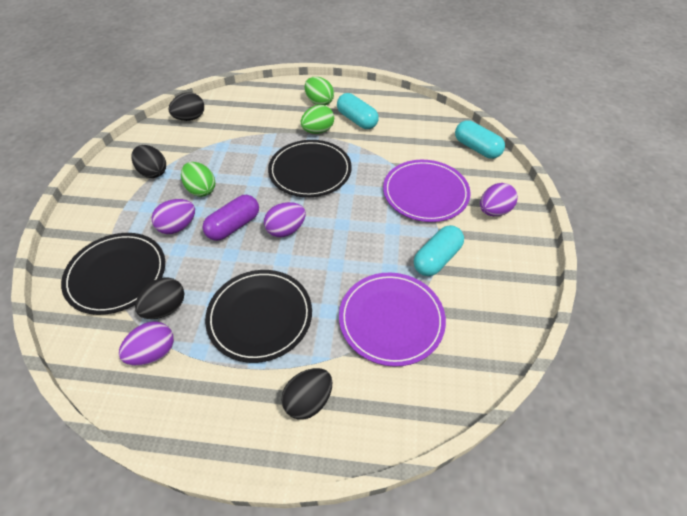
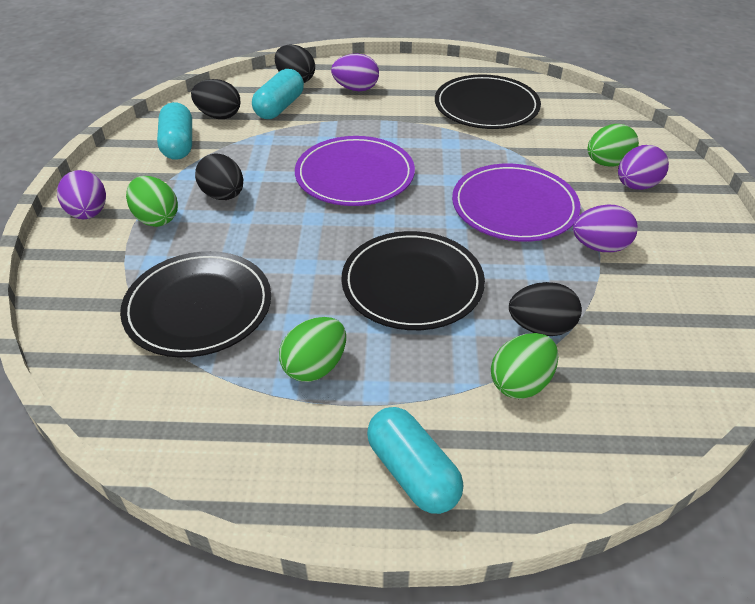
green egg: [181,162,215,197] [301,105,334,134] [305,77,334,105] = 3 -> [126,176,178,227] [279,317,346,382] [491,333,559,399] [587,124,639,166] = 4
purple capsule: [203,195,259,241] = 1 -> none = 0

